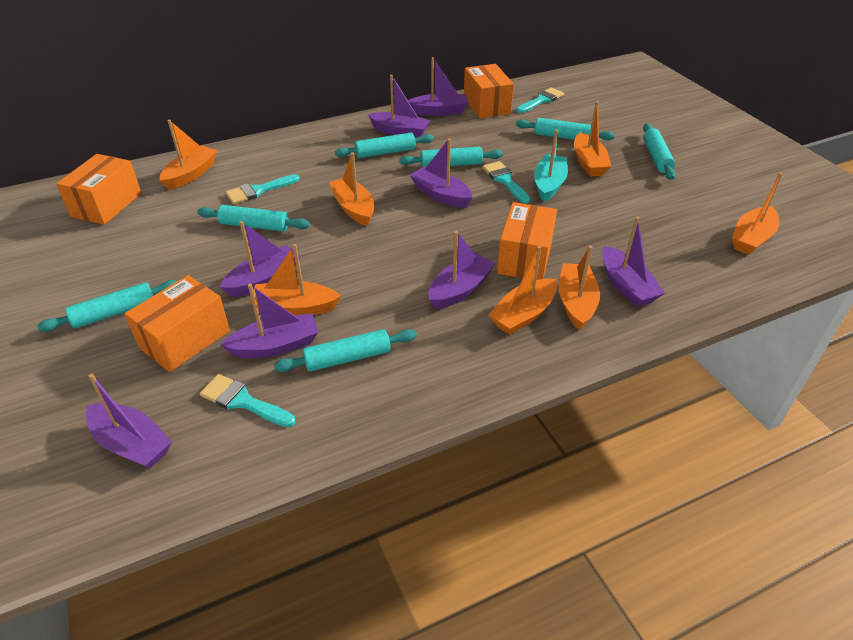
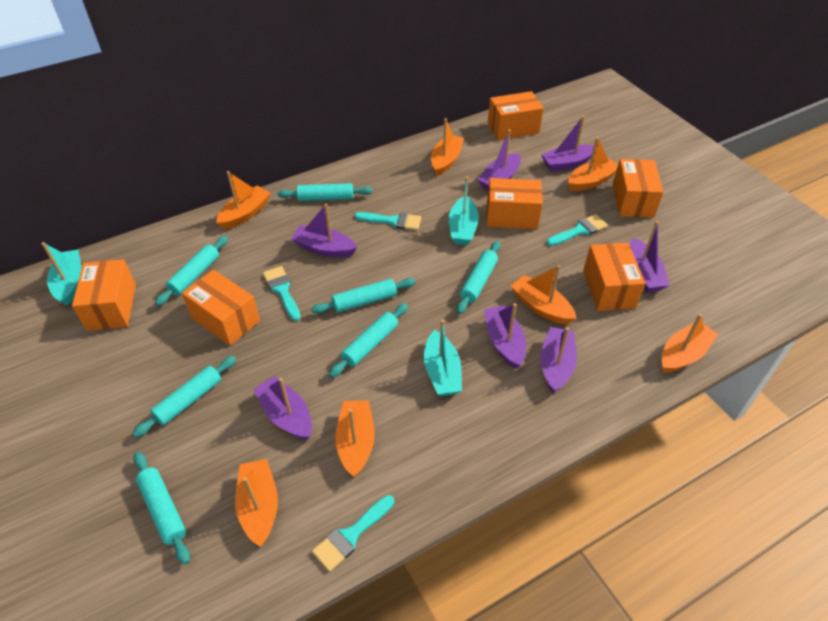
orange box: [56,154,142,225] [124,275,230,372] [464,64,514,119] [497,202,557,280] = 4 -> [72,259,136,331] [182,270,260,346] [486,178,543,229] [488,91,544,140] [583,243,645,311] [613,159,663,218] = 6
purple boat: [85,374,172,469] [220,221,301,297] [220,284,318,358] [368,75,431,138] [408,57,469,116] [410,138,473,208] [429,231,496,309] [602,217,665,307] = 8 -> [253,376,312,440] [291,204,357,257] [477,129,521,190] [484,303,526,369] [540,327,577,393] [541,116,594,172] [629,221,670,292] = 7
turquoise boat: [534,129,568,202] = 1 -> [41,242,81,306] [424,320,462,396] [449,177,479,245] = 3

